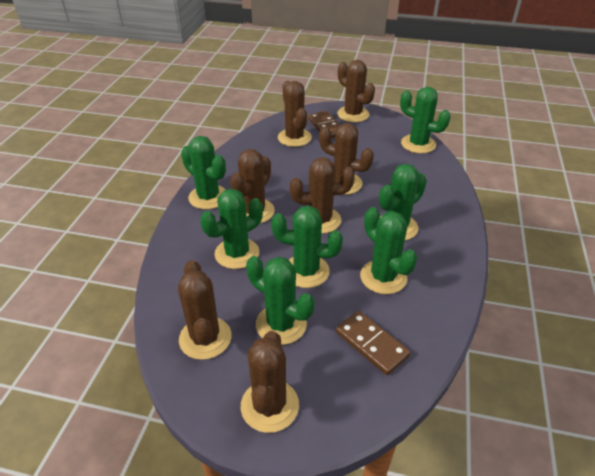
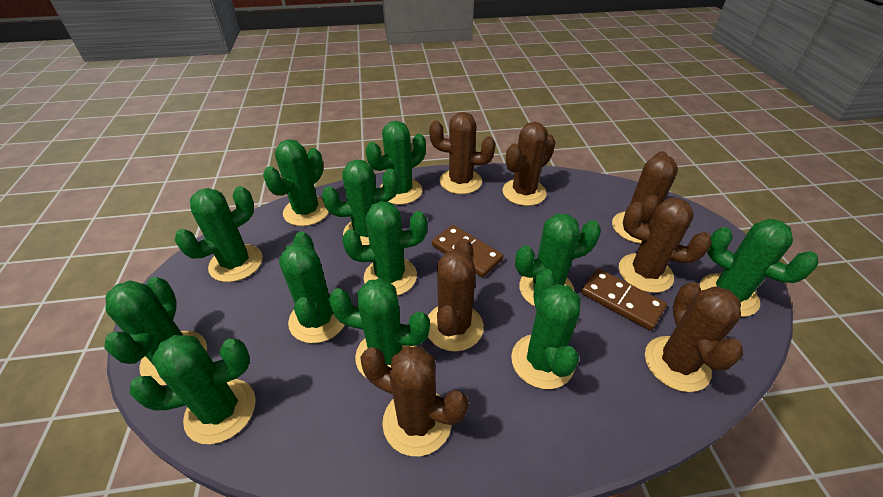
green cactus: [181,136,226,209] [200,189,263,269] [246,256,314,345] [271,206,343,288] [360,207,417,294] [379,164,427,240] [400,87,451,154] = 7 -> [104,277,207,386] [129,335,256,444] [174,186,263,282] [263,139,329,226] [279,231,345,343] [322,159,399,245] [329,278,430,378] [343,201,427,296] [366,121,426,205] [511,269,581,389] [515,213,601,306] [700,219,818,317] = 12

